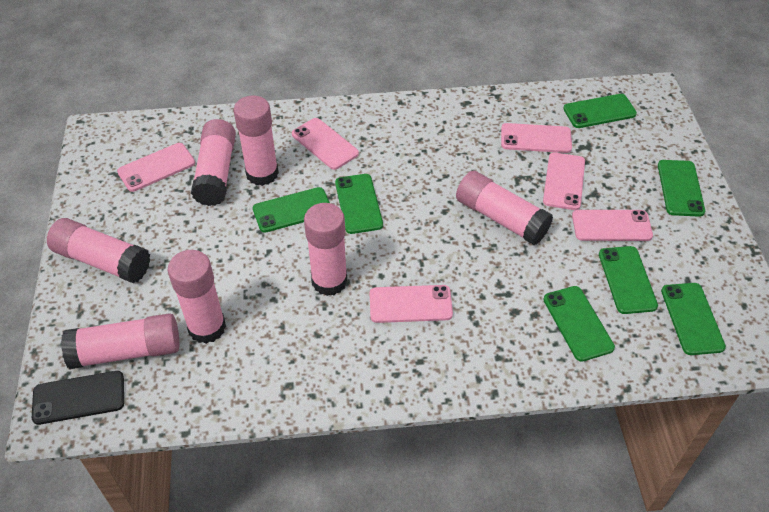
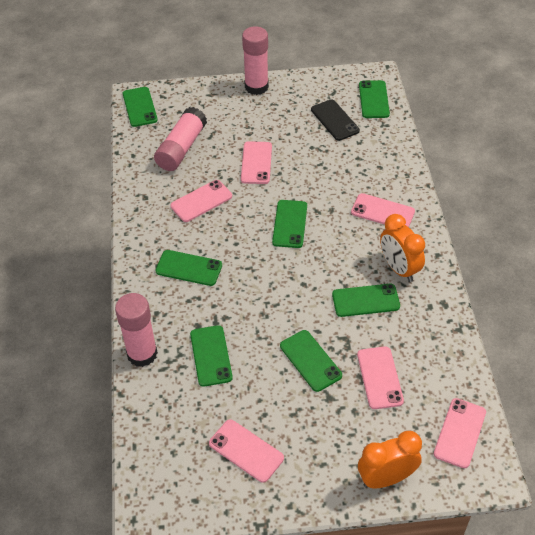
orange clock: none = 0 -> [358,431,422,489] [380,214,425,282] = 2
pink glue stick: [47,218,150,283] [61,313,179,369] [168,250,226,344] [191,119,236,206] [234,96,279,186] [304,203,348,296] [456,171,553,245] = 7 -> [115,293,158,367] [154,107,207,171] [242,26,269,95] = 3

